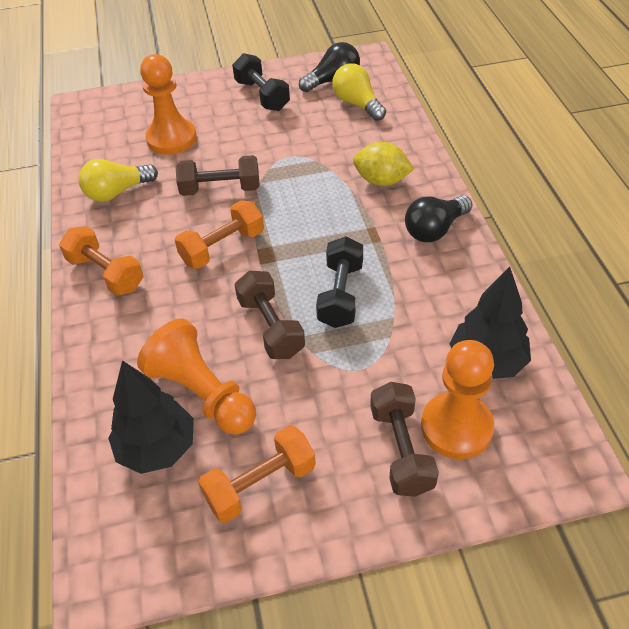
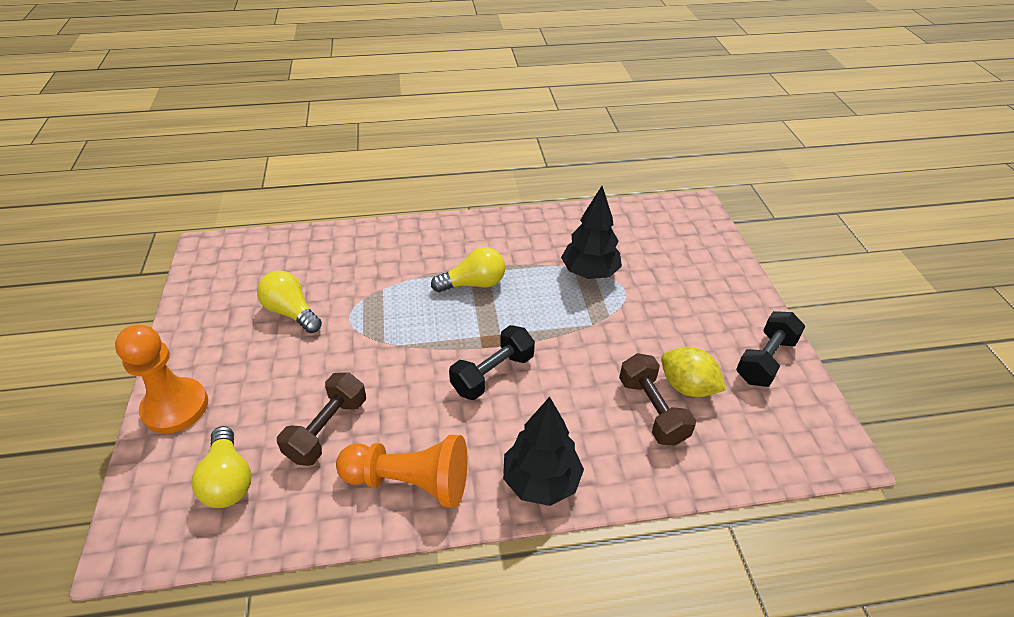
black light bulb: [299,42,360,92] [405,196,472,242] = 2 -> none = 0
brown dumbbell: [176,155,260,196] [234,271,305,359] [370,382,439,497] = 3 -> [277,372,366,466] [619,353,696,446] = 2
orange dumbbell: [59,226,143,296] [175,200,264,269] [199,425,316,523] = 3 -> none = 0
orange pawn: [137,319,256,435] [140,54,197,155] [421,340,494,459] = 3 -> [115,324,208,434] [336,435,467,508] = 2
yellow light bulb: [79,159,158,202] [332,63,386,121] = 2 -> [192,426,251,508] [257,271,322,333] [431,247,505,292] = 3

